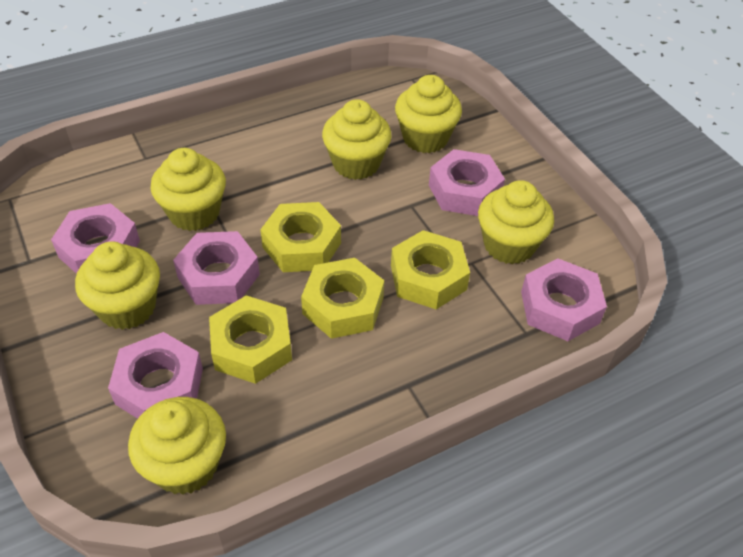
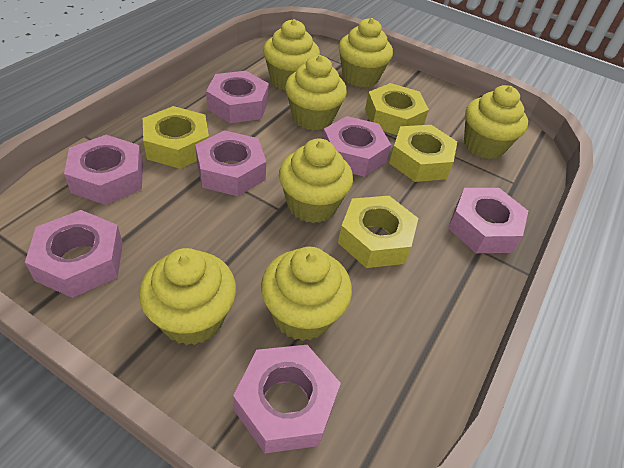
pink nut: [51,203,140,274] [108,332,203,419] [173,231,260,305] [429,149,505,216] [521,258,607,341] = 5 -> [25,210,123,298] [64,135,143,205] [195,130,266,196] [206,71,269,123] [233,345,341,453] [322,116,391,177] [448,188,528,253] = 7
yellow cupcake: [75,242,160,330] [128,397,226,495] [150,148,226,231] [322,99,392,180] [395,75,462,153] [478,180,554,264] = 6 -> [139,248,236,345] [261,247,352,341] [263,19,320,90] [279,138,353,223] [285,55,347,130] [339,18,393,88] [464,85,528,159] = 7

